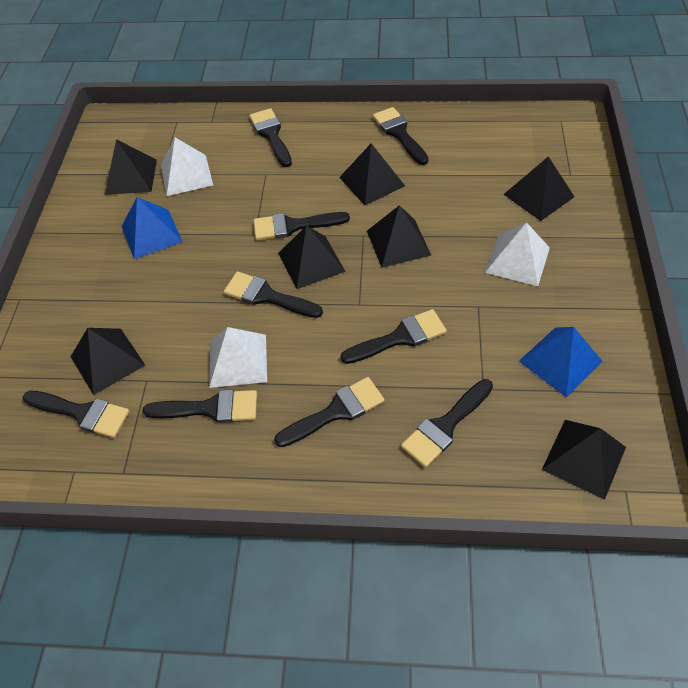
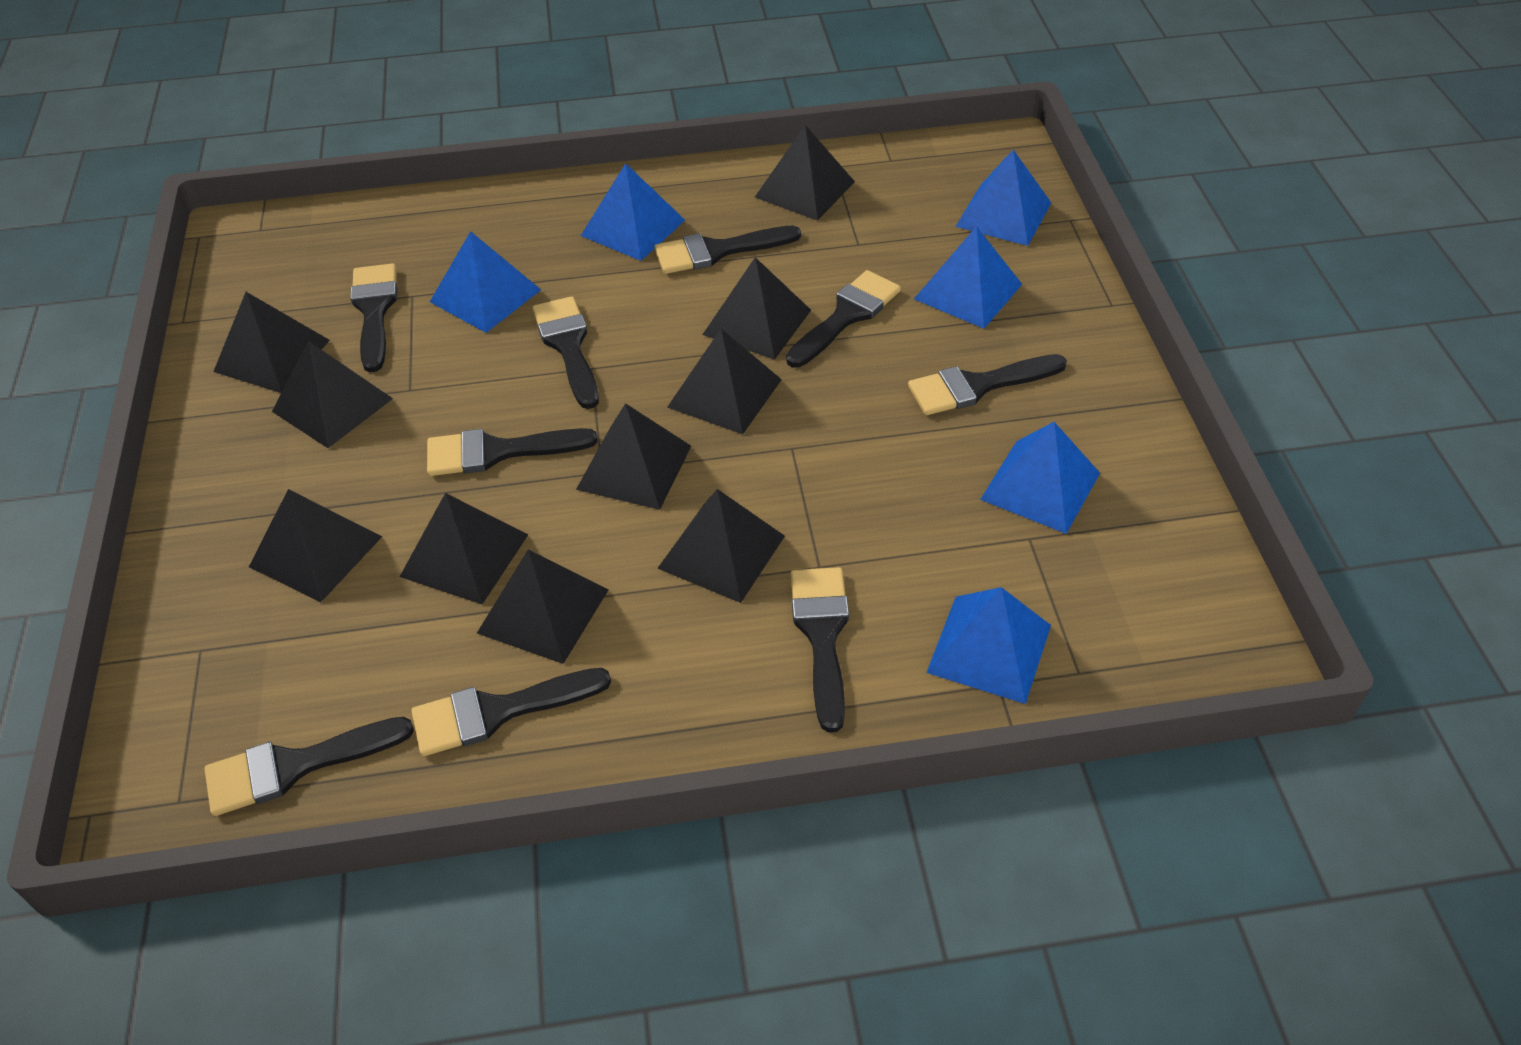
black pyramid: [71,328,145,395] [105,139,157,195] [278,225,346,289] [339,143,405,205] [367,205,431,268] [503,157,575,221] [542,420,626,500] = 7 -> [213,292,330,393] [249,489,382,602] [272,341,393,448] [400,493,528,604] [477,549,609,664] [576,403,691,510] [657,489,785,603] [667,329,782,434] [702,257,811,360] [755,125,855,221] = 10
blue pyramid: [122,197,183,259] [519,327,603,397] = 2 -> [430,231,541,333] [581,163,685,261] [914,226,1022,329] [926,587,1051,704] [955,150,1051,246] [980,422,1100,534] = 6
white pyramid: [161,138,213,196] [209,327,267,388] [485,222,550,286] = 3 -> none = 0

